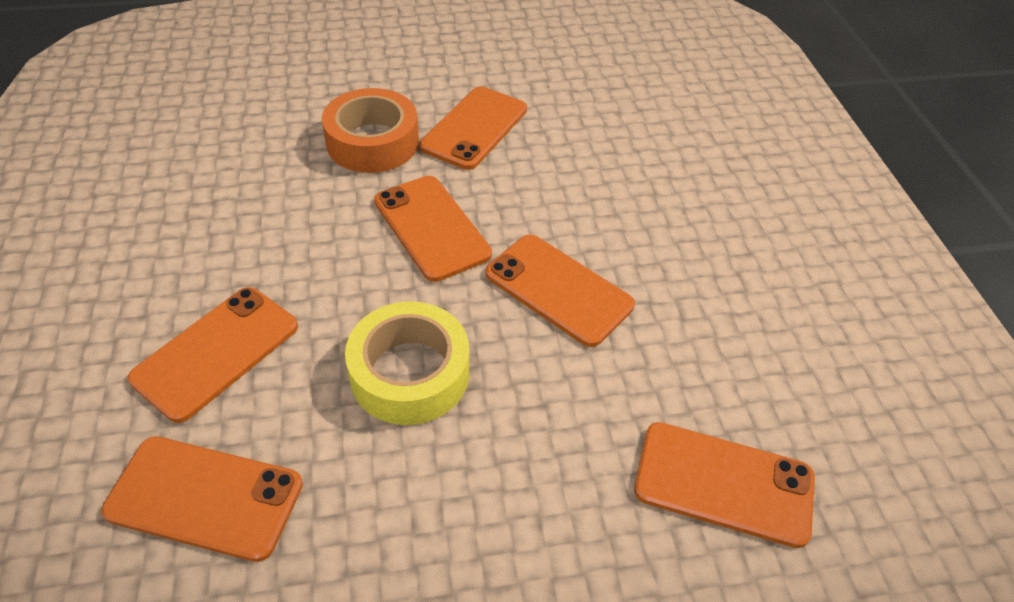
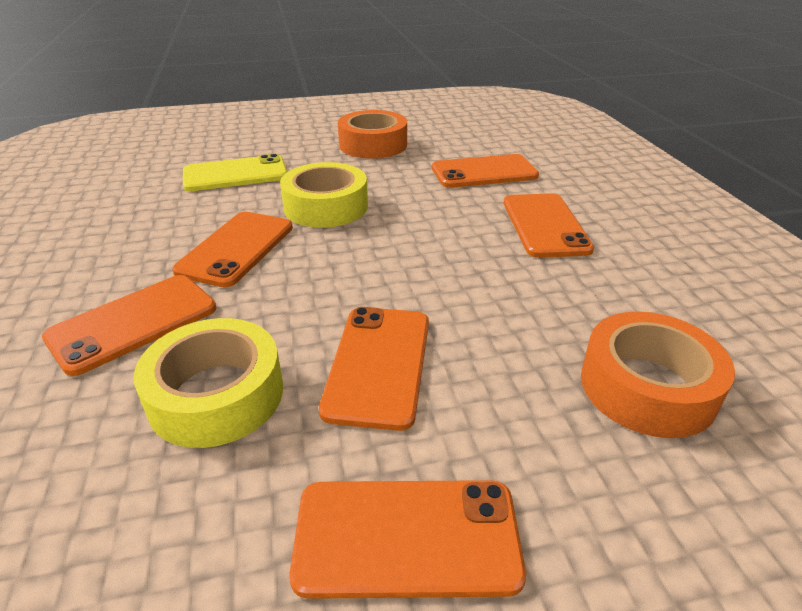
orange tape: [322,88,419,173] = 1 -> [338,110,407,159] [581,311,735,438] = 2
yellow phone: none = 0 -> [183,154,287,191] = 1
yellow tape: [345,301,469,425] = 1 -> [134,318,283,448] [280,162,368,228] = 2

